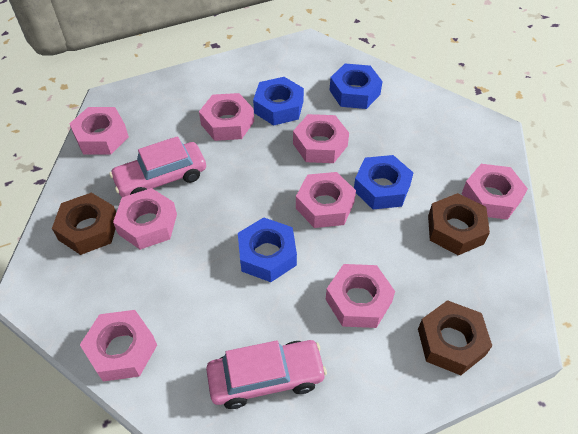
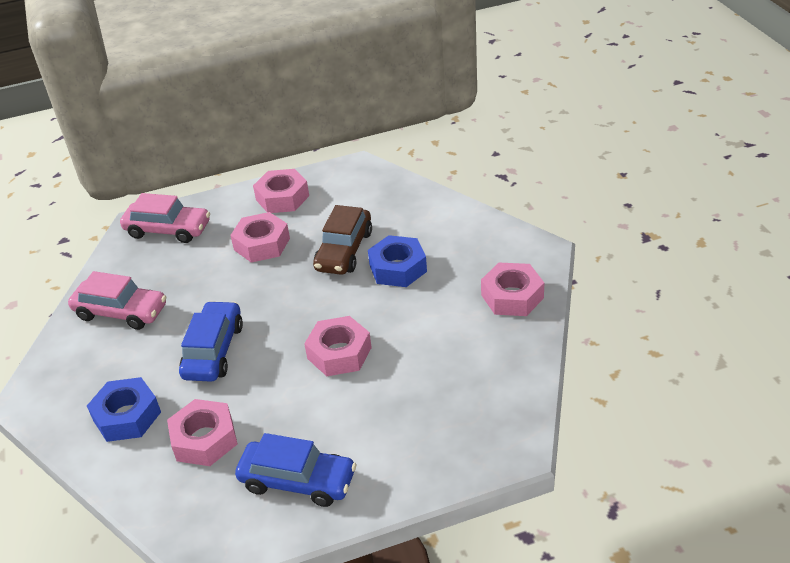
blue car: none = 0 -> [179,301,243,382] [235,433,356,507] = 2
blue nut: [238,217,297,282] [253,77,304,126] [330,64,383,109] [354,155,413,209] = 4 -> [87,377,161,442] [368,235,427,287] = 2
brown car: none = 0 -> [313,205,372,275] = 1
brown nut: [52,193,116,255] [418,300,492,375] [428,193,490,255] = 3 -> none = 0
pink nut: [69,107,129,155] [80,310,157,382] [113,188,177,250] [199,93,254,141] [293,114,349,163] [296,172,356,228] [326,264,395,328] [462,164,528,220] = 8 -> [167,399,237,466] [230,212,290,263] [253,169,309,213] [304,316,372,376] [481,263,544,316] = 5

